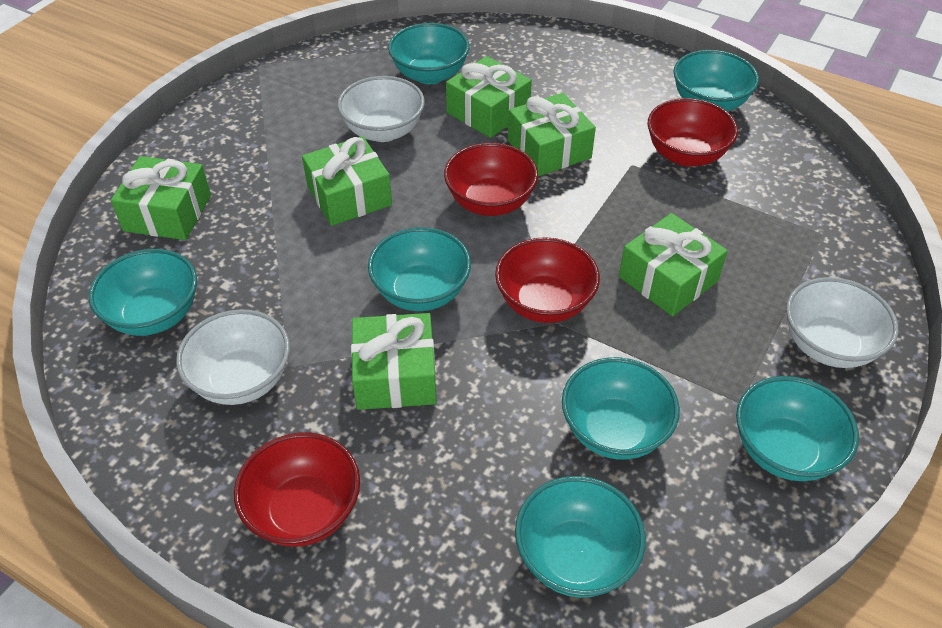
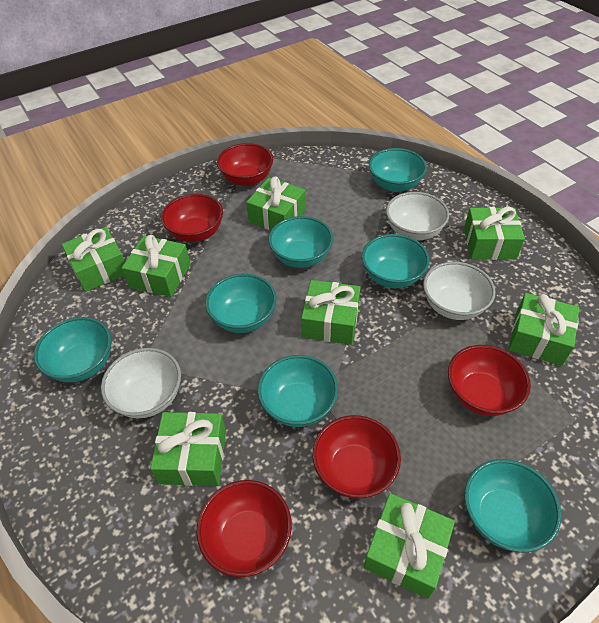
green gift: [111,156,211,240] [302,136,392,226] [351,313,437,410] [446,56,532,138] [508,93,596,177] [619,213,728,316] = 6 -> [62,227,125,292] [122,235,190,297] [150,412,226,486] [246,177,306,230] [301,280,361,345] [364,493,455,599] [464,207,525,260] [508,293,579,366] = 8
red bowl: [234,433,360,547] [444,143,538,216] [495,237,600,323] [648,98,738,167] = 4 -> [161,194,223,242] [196,480,292,577] [217,143,273,186] [313,415,401,498] [448,345,531,416] = 5

